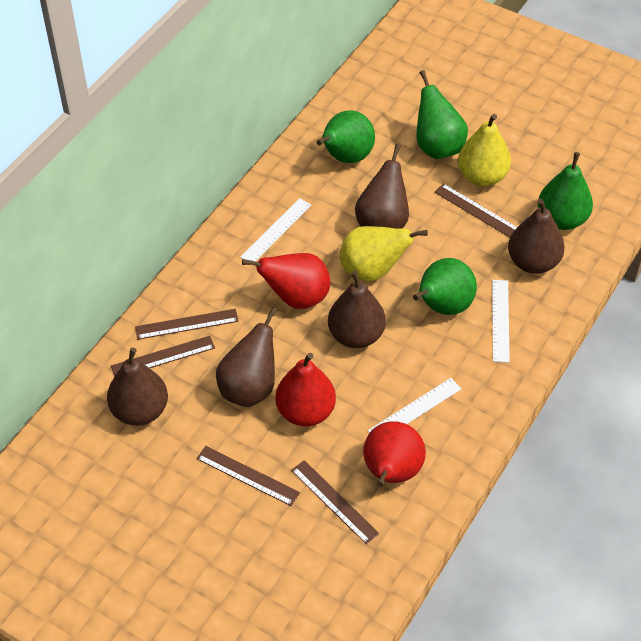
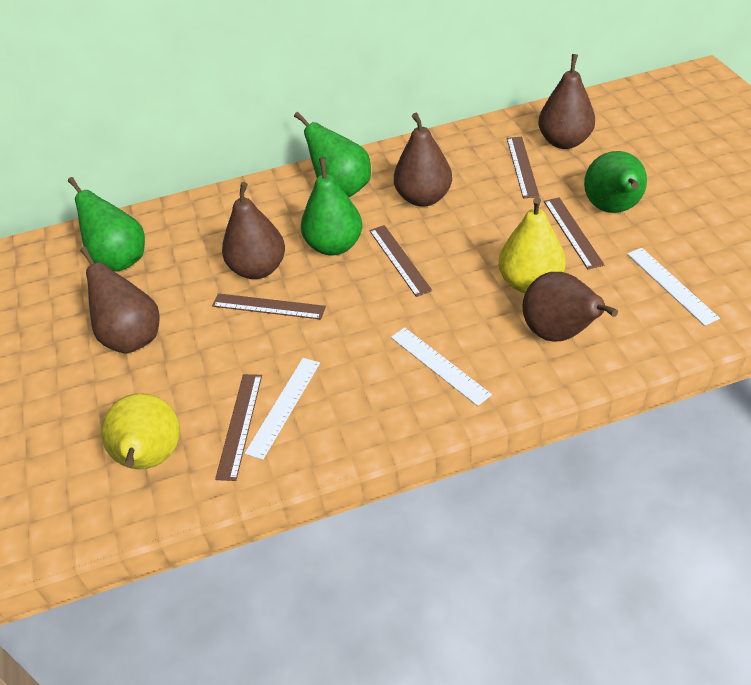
red pear: [242,253,330,309] [275,353,336,426] [363,421,426,487] = 3 -> none = 0

